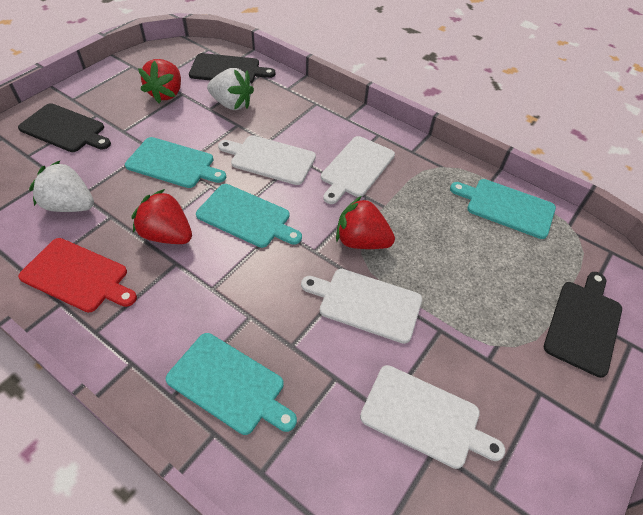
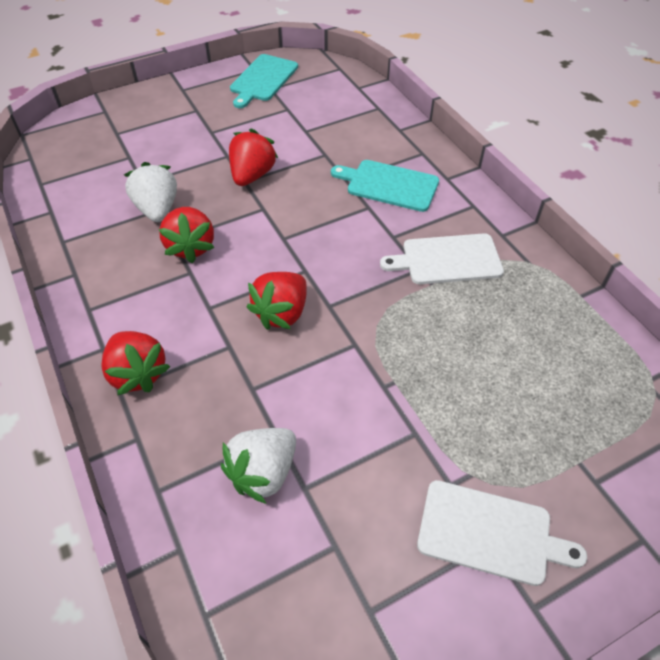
black cutting board: [18,103,111,152] [189,53,276,84] [544,272,622,378] = 3 -> none = 0
red cutting board: [18,238,137,312] = 1 -> none = 0
red strawberry: [132,189,192,244] [138,59,181,103] [336,196,395,249] = 3 -> [101,331,170,395] [159,207,215,263] [229,129,278,186] [247,272,307,330] = 4
turquoise cutting board: [125,137,226,188] [166,333,297,435] [196,184,302,248] [450,179,556,239] = 4 -> [230,54,298,108] [331,160,439,212] = 2
white cutting board: [218,135,316,185] [301,269,422,344] [321,136,395,204] [360,365,505,469] = 4 -> [380,233,504,284] [417,480,587,586] = 2

